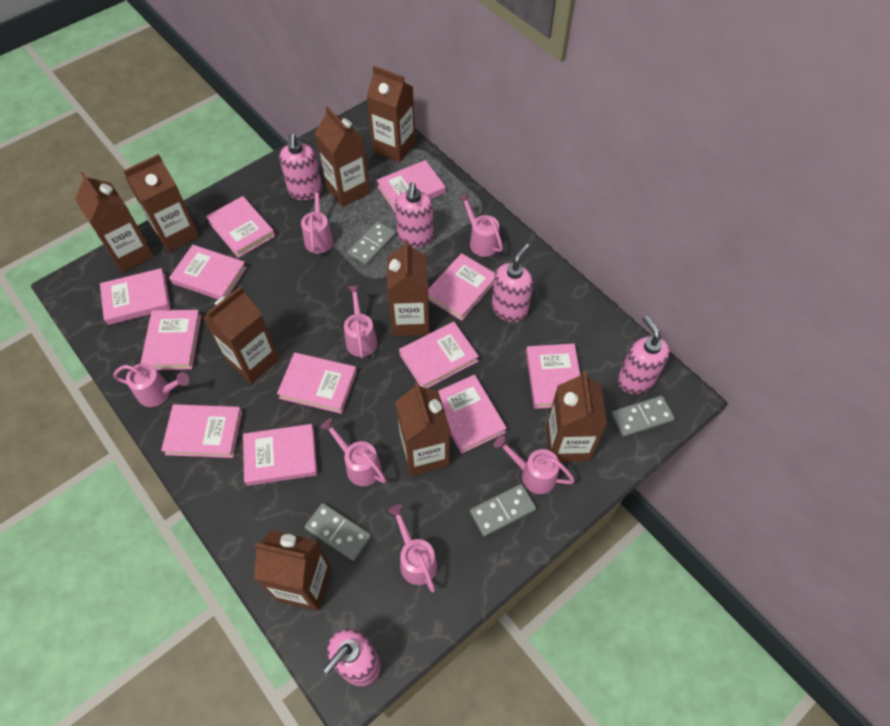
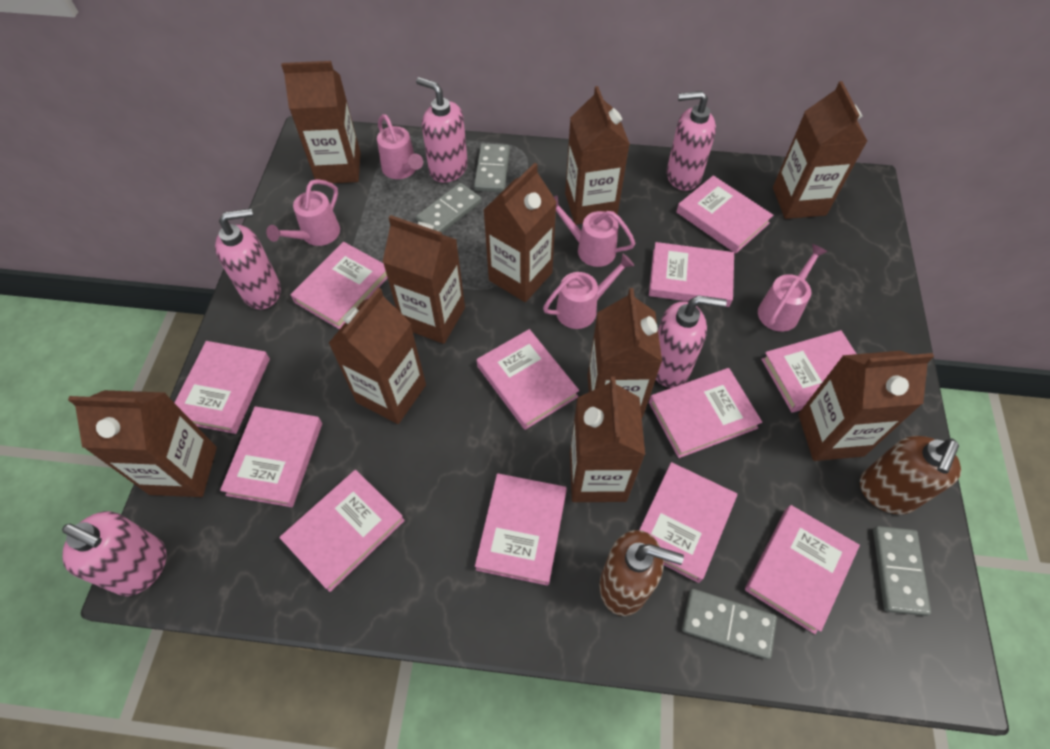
brown carton: [75,172,154,272] [123,154,199,252] [203,286,279,384] [254,530,332,611] [315,106,370,207] [367,66,415,162] [387,239,430,336] [395,382,450,476] [546,371,607,462] = 9 -> [68,390,217,497] [281,61,361,183] [328,288,426,424] [383,215,465,344] [483,163,557,302] [565,86,630,225] [570,377,645,502] [588,288,662,418] [773,81,867,219] [798,351,934,461] = 10
brown soap dispenser: none = 0 -> [599,530,684,616] [860,436,961,514] = 2
pink watering can: [113,363,189,407] [301,187,334,254] [320,418,386,486] [344,285,377,358] [388,504,437,592] [458,193,503,257] [494,435,575,494] = 7 -> [266,179,340,246] [377,114,423,179] [543,254,634,329] [554,195,635,267] [758,244,828,332] = 5

